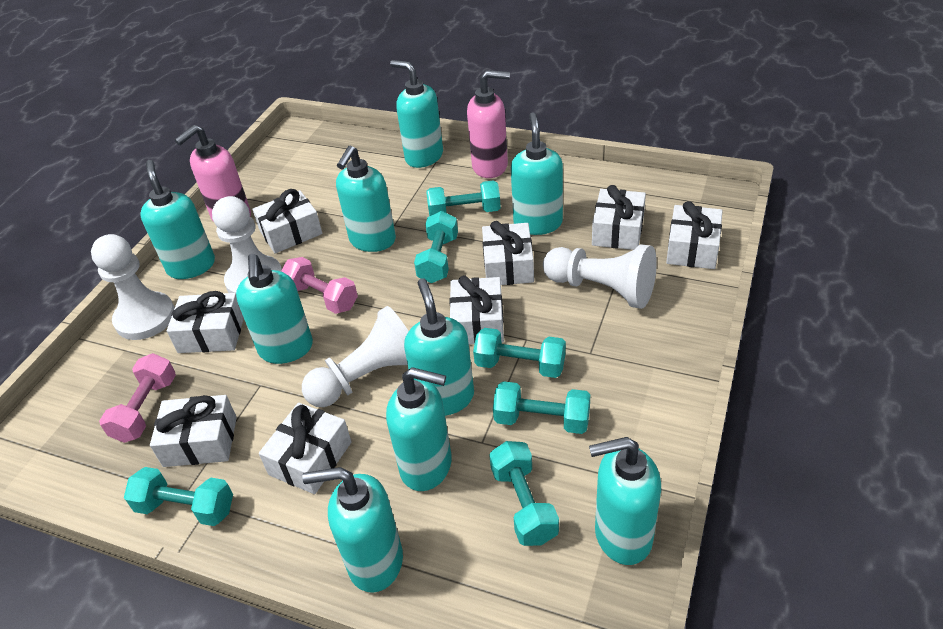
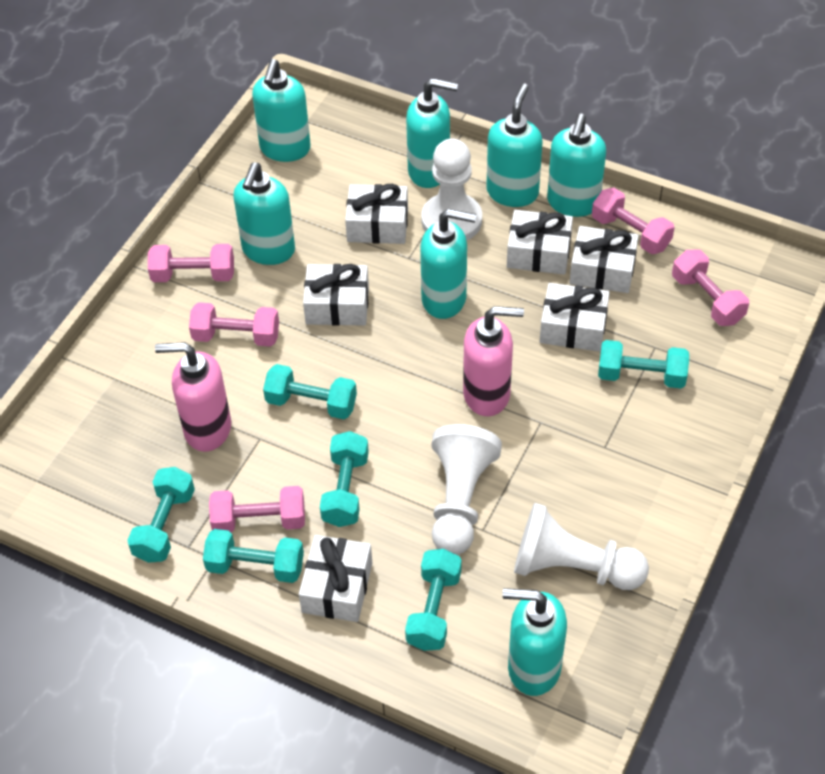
pink dumbbell: [99,353,176,443] [281,257,358,314] = 2 -> [148,244,234,282] [189,302,279,347] [209,486,305,532] [592,188,675,254] [672,249,749,326] = 5
turquoise soap dispenser: [140,160,215,279] [236,254,313,364] [302,467,403,593] [336,146,396,252] [386,367,452,491] [390,60,443,168] [404,278,474,416] [511,112,563,235] [589,437,661,565] = 9 -> [233,163,295,265] [252,59,311,162] [406,78,458,188] [420,209,476,319] [486,84,543,207] [503,588,567,696] [547,113,606,217] = 7
white gift: [150,395,237,467] [167,291,244,353] [252,189,322,253] [259,403,352,494] [449,275,504,344] [482,221,534,285] [592,185,646,250] [666,201,723,269] = 8 -> [299,535,372,622] [303,264,369,326] [345,184,408,244] [507,210,573,275] [540,283,610,352] [570,226,639,293] = 6
white pawn: [91,234,175,340] [212,196,282,293] [302,306,409,407] [543,244,657,309] = 4 -> [421,138,482,241] [431,424,502,555] [514,503,649,590] = 3

